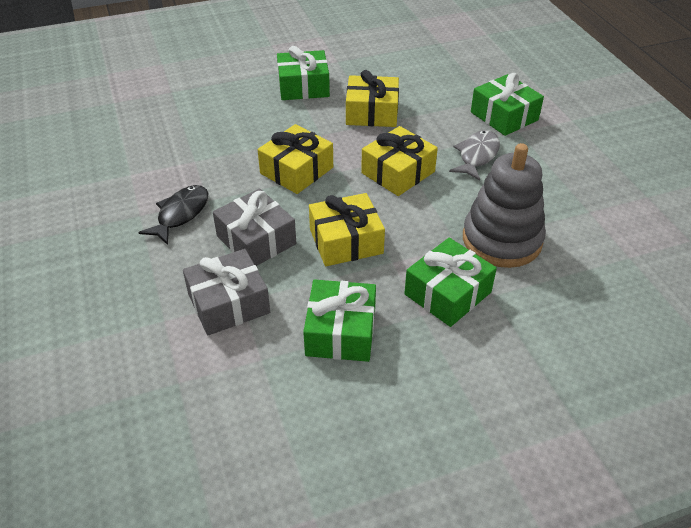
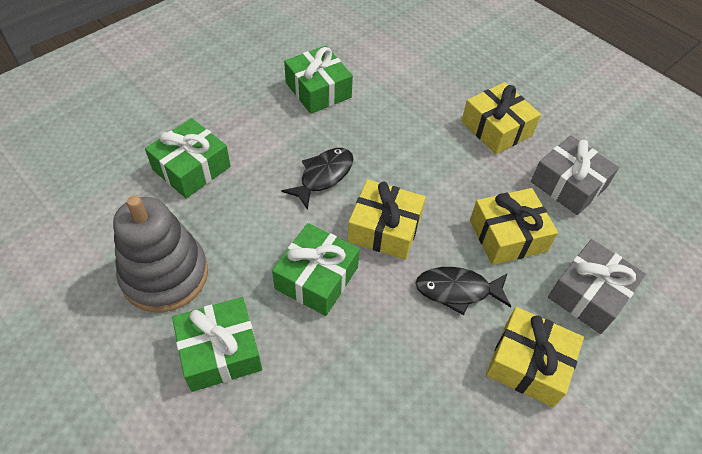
black fish: [138,185,209,245] = 1 -> [282,148,353,210] [415,267,511,315] = 2
grey fish: [449,130,500,181] = 1 -> none = 0

